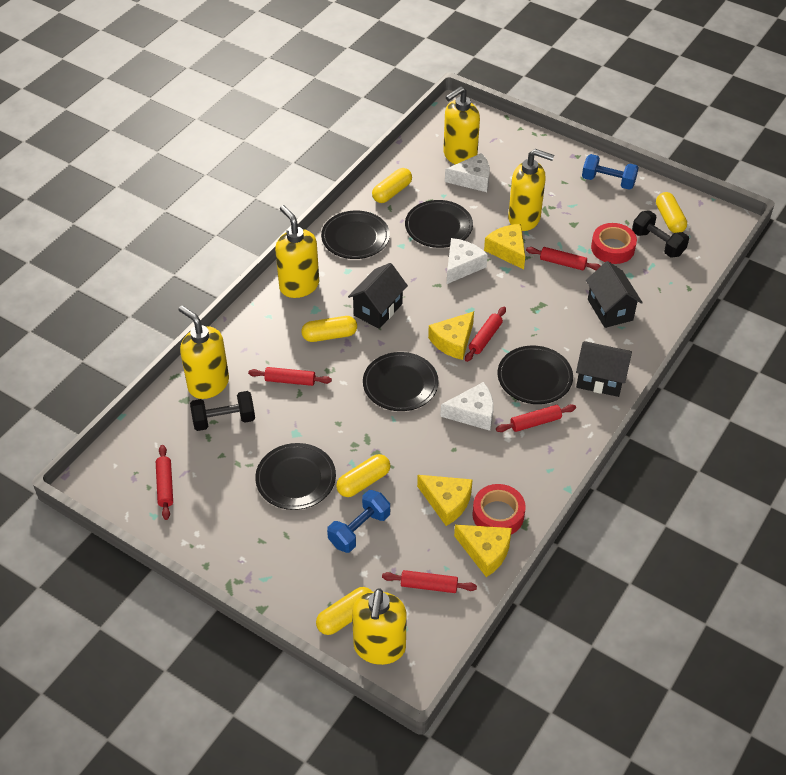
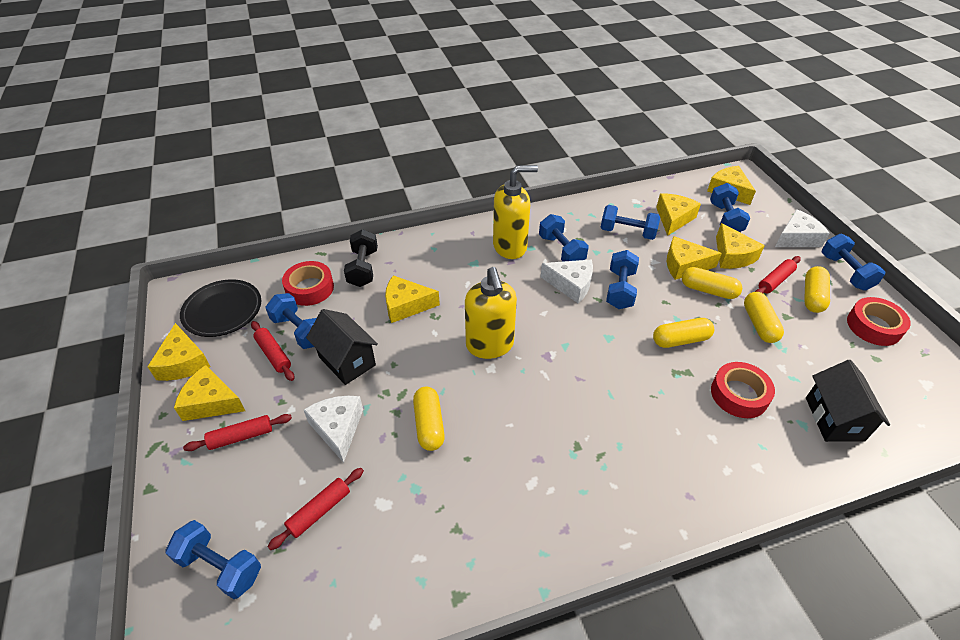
black dumbbell: [190,391,255,431] [632,211,689,258] = 2 -> [344,229,378,287] = 1
black house: [348,263,408,329] [576,341,632,397] [586,261,643,328] = 3 -> [306,309,378,385] [806,360,890,442] = 2
black plate: [255,443,336,510] [321,210,390,259] [363,352,439,411] [405,200,473,248] [498,345,573,404] = 5 -> [180,279,261,337] = 1
blue dumbbell: [327,490,390,553] [582,154,639,190] = 2 -> [165,520,261,599] [265,293,316,349] [539,214,589,262] [600,205,660,240] [606,250,639,309] [710,183,750,232] [821,234,885,291] = 7
red rolling pin: [156,445,173,520] [248,367,332,386] [382,570,477,593] [465,307,506,362] [496,404,576,432] [526,247,601,270] = 6 -> [183,414,292,451] [251,321,294,381] [268,468,364,550] [755,256,801,293] = 4
red tape: [472,484,526,534] [591,223,637,264] = 2 -> [282,261,334,306] [711,362,775,418] [847,297,911,346] = 3
yellow cheese: [417,475,473,526] [428,311,474,360] [454,525,512,577] [484,224,525,270] = 4 -> [147,323,211,381] [174,365,245,421] [385,275,440,323] [656,193,701,236] [667,236,722,280] [707,166,756,205] [716,223,765,269] = 7
yellow soap dispenser: [178,306,229,399] [275,205,319,298] [352,588,407,665] [443,87,480,164] [508,149,554,231] = 5 -> [465,267,517,359] [493,165,538,259] = 2

